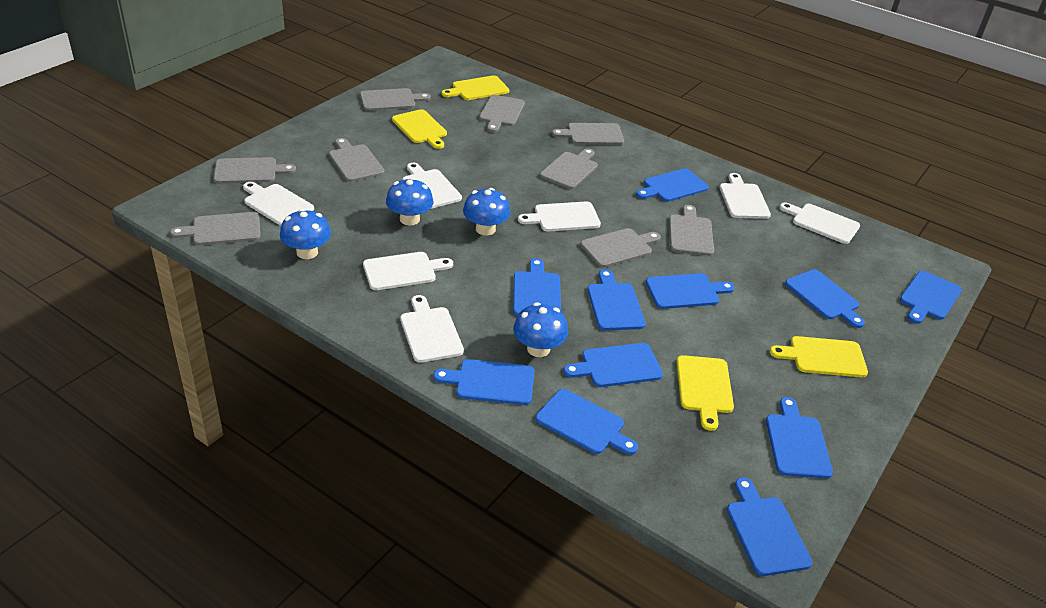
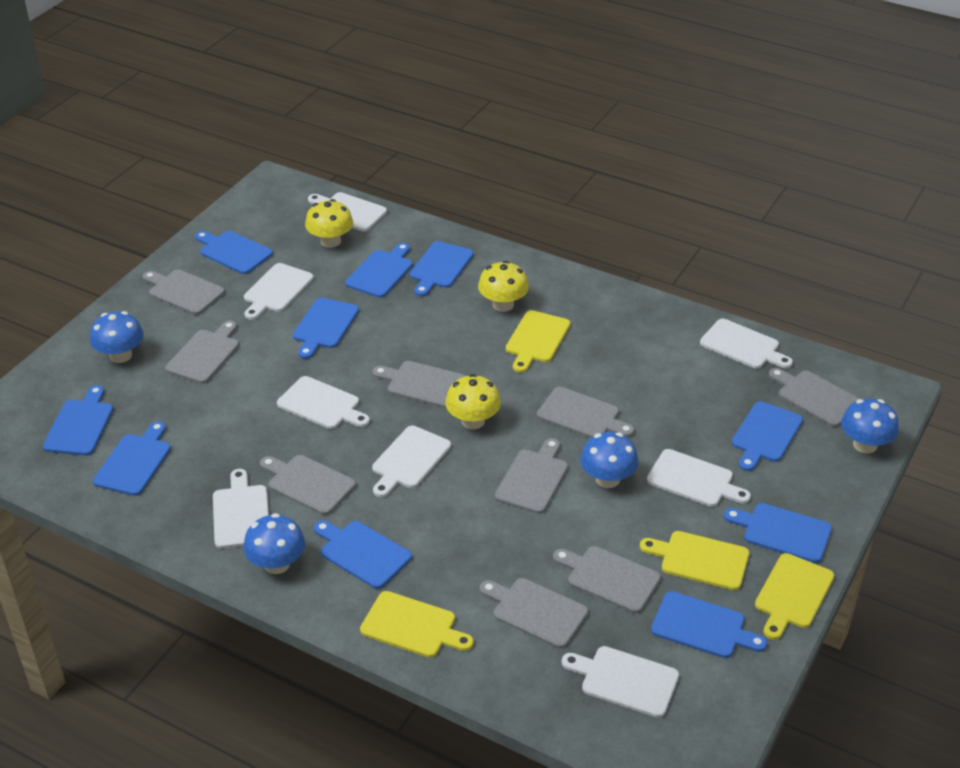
blue cutting board: [433,359,534,405] [513,258,561,316] [536,389,638,455] [563,343,663,387] [588,269,646,331] [636,168,709,202] [646,273,735,309] [727,477,813,576] [766,397,833,479] [785,269,865,328] [900,271,962,324] = 11 -> [43,385,113,456] [93,421,171,496] [195,231,273,274] [293,298,359,359] [314,520,412,589] [345,243,413,298] [410,241,474,297] [651,591,767,658] [724,503,832,563] [732,401,803,471] = 10
white cutting board: [243,182,314,226] [363,252,453,290] [400,295,464,363] [402,163,462,209] [518,201,601,232] [720,173,771,219] [780,202,860,244] = 7 -> [213,469,269,549] [244,263,314,320] [277,376,370,429] [308,192,387,232] [372,426,451,497] [561,646,679,718] [647,449,751,507] [700,319,793,369] = 8
yellow mushroom: none = 0 -> [305,199,353,248] [445,374,501,429] [478,261,529,312] = 3

